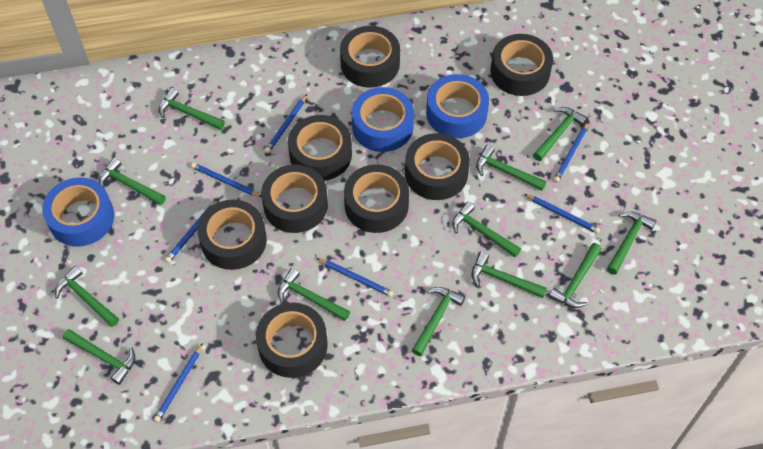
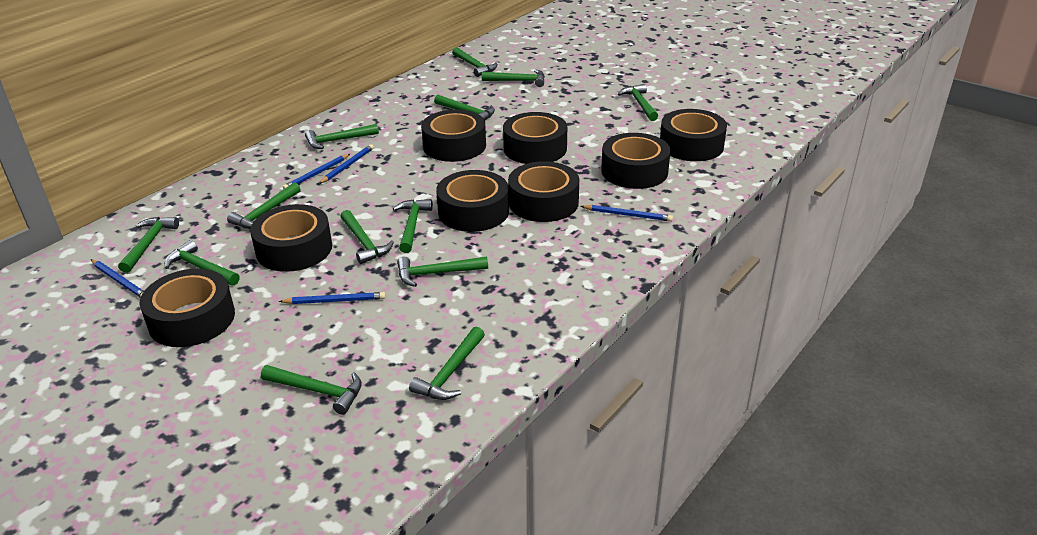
blue pencil: [154,343,203,422] [165,200,218,263] [191,163,262,197] [265,94,307,153] [317,258,394,297] [524,194,600,234] [554,122,588,182] = 7 -> [91,259,144,298] [279,292,386,304] [283,154,350,189] [319,144,374,184] [581,205,673,222] = 5
blue tape: [42,177,114,247] [352,87,414,152] [426,74,489,138] = 3 -> none = 0
green hammer: [55,266,119,327] [63,329,135,385] [99,158,166,205] [159,88,225,130] [278,268,350,321] [412,287,465,356] [452,202,521,257] [472,251,547,298] [476,145,547,191] [533,107,588,161] [549,243,602,308] [607,211,656,275] = 12 -> [118,217,179,273] [165,240,240,286] [227,182,301,229] [261,365,362,415] [305,124,379,149] [340,210,394,264] [393,199,433,253] [397,256,488,287] [409,327,485,400] [434,95,495,120] [452,47,497,77] [482,69,545,87] [618,84,658,121] = 13

